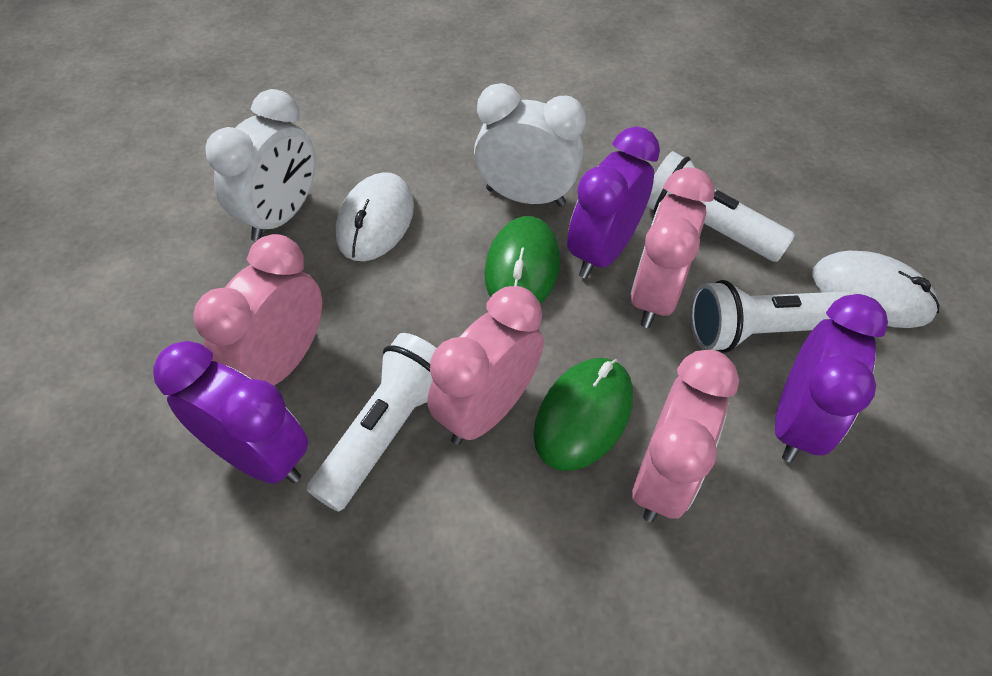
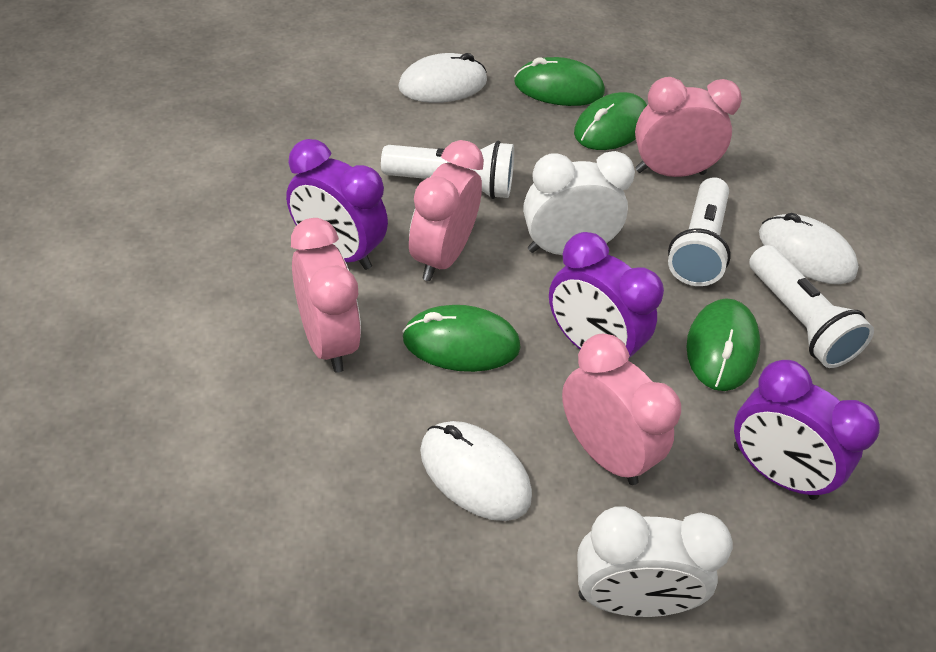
green mouse: [485,216,560,304] [533,358,633,471] = 2 -> [402,305,521,372] [514,57,605,106] [574,92,647,150] [687,298,760,391] = 4
white mouse: [336,172,414,261] [812,251,939,328] = 2 -> [398,53,487,103] [420,421,532,521] [759,213,859,284] = 3

